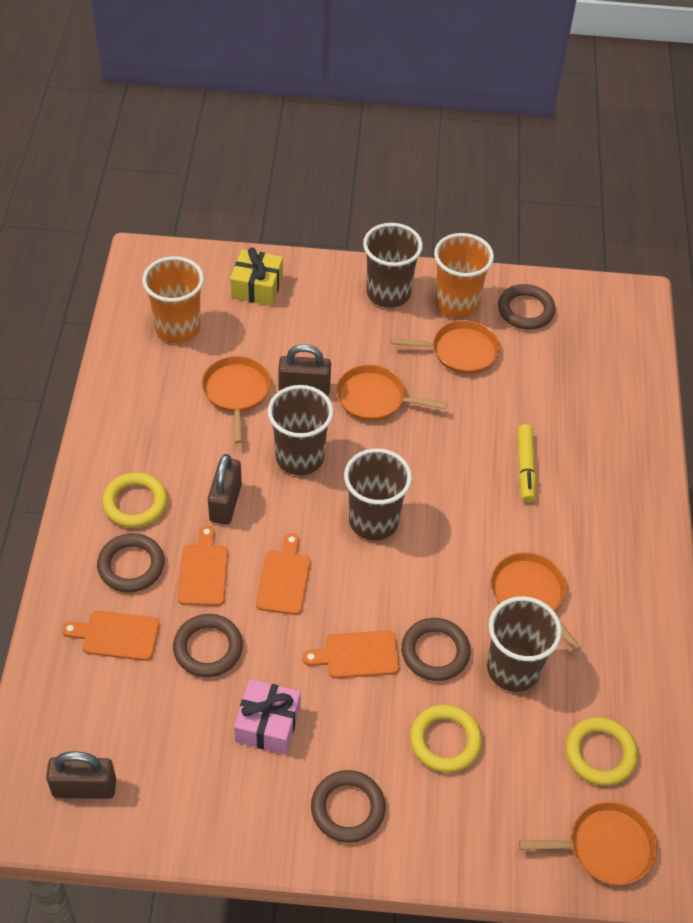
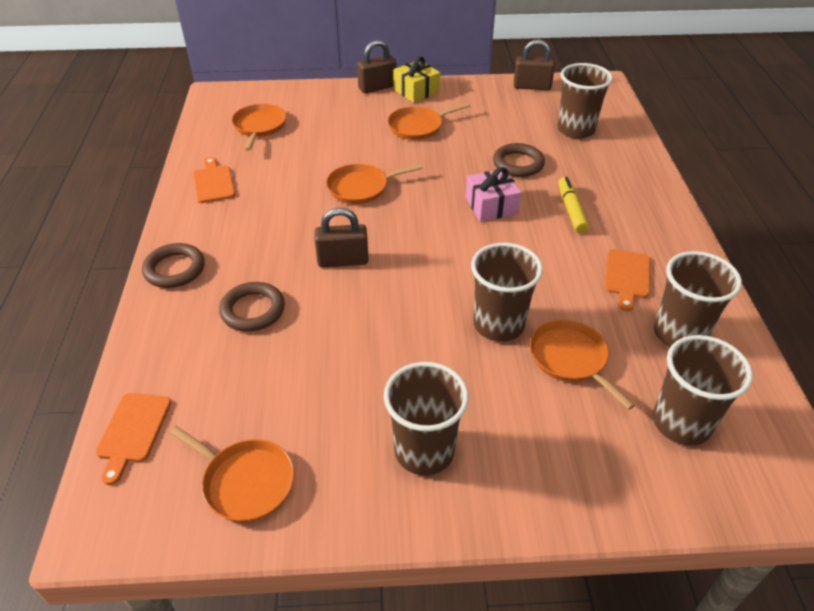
brown cup: [268,385,334,475] [344,448,412,540] [363,223,423,308] [487,596,562,692] = 4 -> [384,362,469,476] [471,243,543,342] [557,63,613,139] [653,335,753,446] [654,251,742,347] = 5
brown ring: [97,533,164,592] [173,614,243,677] [311,770,386,843] [401,618,470,681] [498,284,555,330] = 5 -> [142,243,205,288] [219,282,285,331] [493,143,545,177] = 3
orange cup: [142,256,204,343] [434,233,494,318] = 2 -> none = 0
orange cutting board: [62,611,160,661] [178,525,228,606] [256,533,311,615] [302,630,400,678] = 4 -> [96,393,171,485] [193,157,235,203] [605,249,650,311] = 3
yellow ring: [102,472,168,528] [410,704,482,773] [566,717,638,786] = 3 -> none = 0

